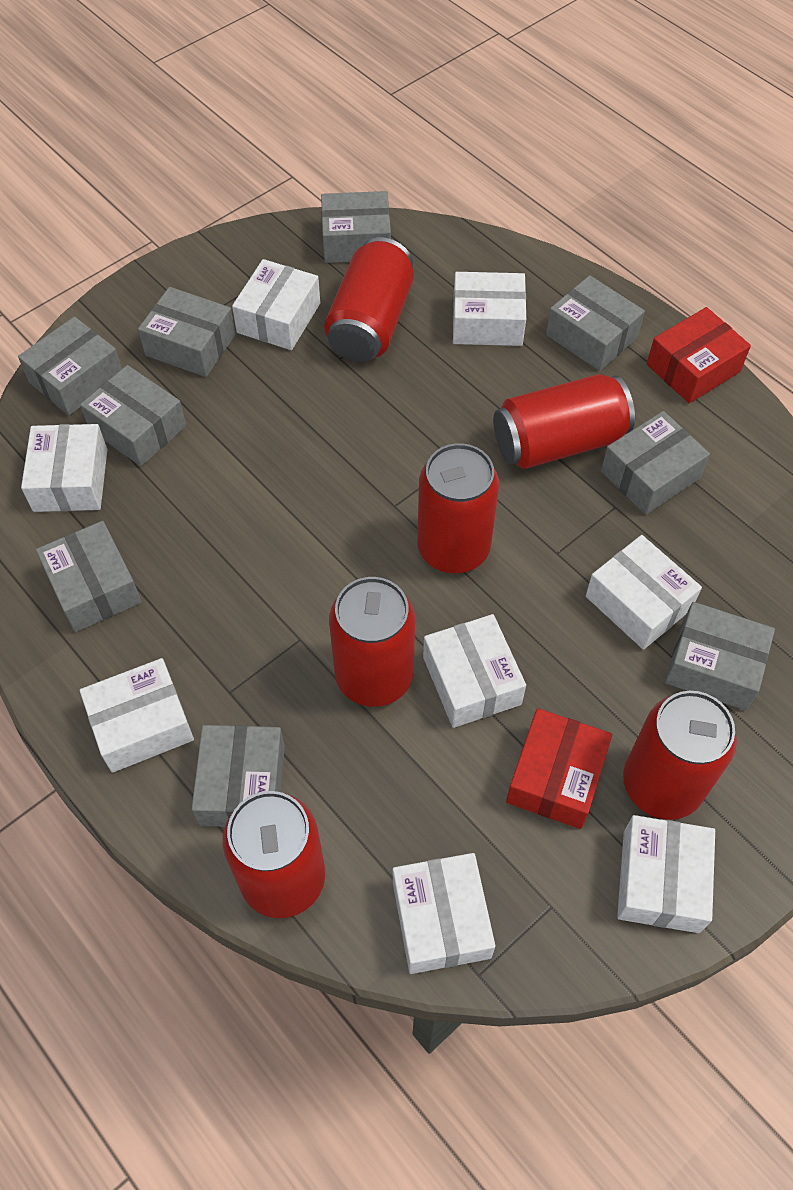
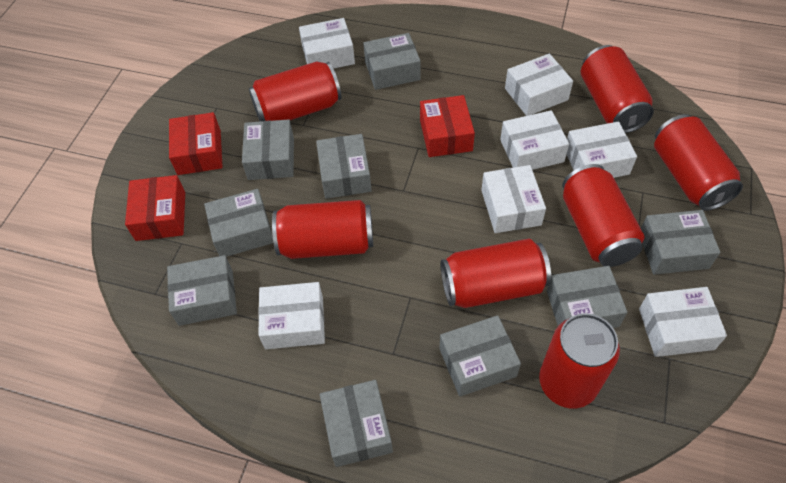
red box: [506,708,612,829] [647,307,751,403] = 2 -> [125,175,185,241] [169,112,223,175] [420,95,475,157] = 3
red can: [223,791,325,918] [324,237,414,362] [329,577,415,707] [417,443,499,573] [493,374,635,469] [623,691,737,820] = 6 -> [249,61,341,122] [272,200,373,259] [441,239,551,308] [539,313,620,408] [562,164,645,267] [581,45,654,133] [654,114,743,211] = 7
white box: [21,424,107,512] [80,658,194,773] [232,259,320,350] [393,853,495,974] [423,614,526,728] [453,272,526,346] [586,535,702,650] [617,815,715,933] = 8 -> [258,282,325,349] [299,18,355,69] [481,165,546,233] [500,110,569,170] [505,54,573,116] [566,121,637,178] [639,287,727,357] = 7

